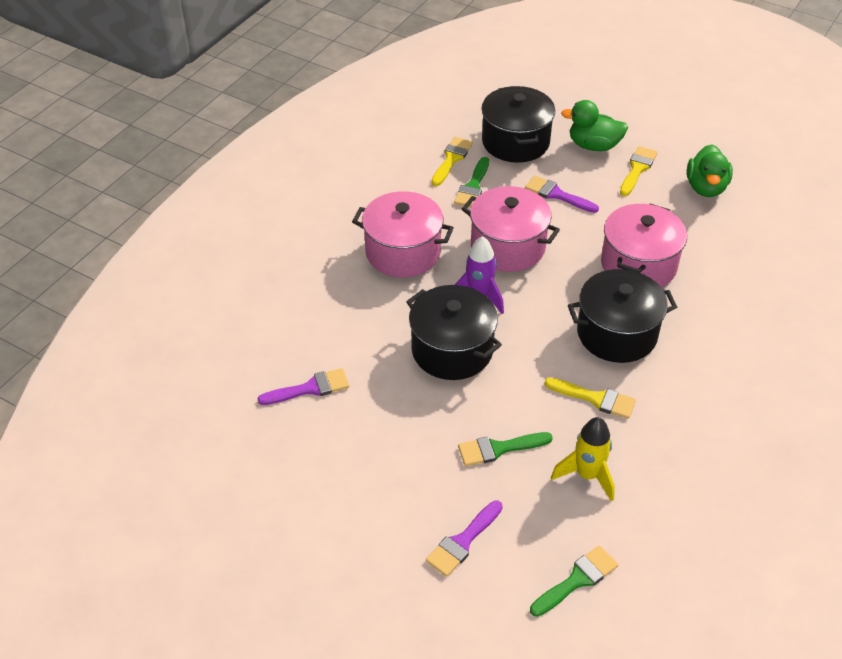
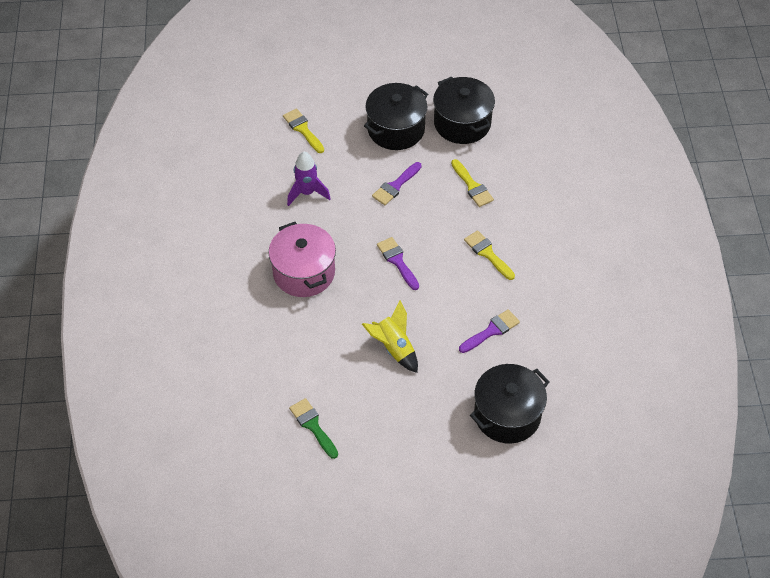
green brush: [454,157,489,208] [458,432,553,466] [530,546,618,617] = 3 -> [289,398,338,459] = 1
green duck: [561,100,628,151] [687,144,733,197] = 2 -> none = 0
pink pot: [352,191,454,278] [462,186,560,272] [601,204,687,288] = 3 -> [269,222,336,297] = 1

